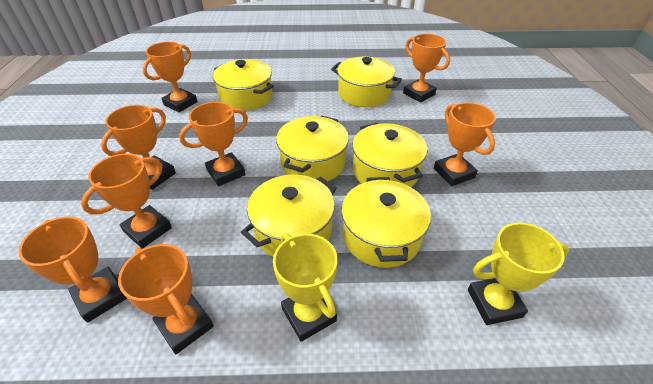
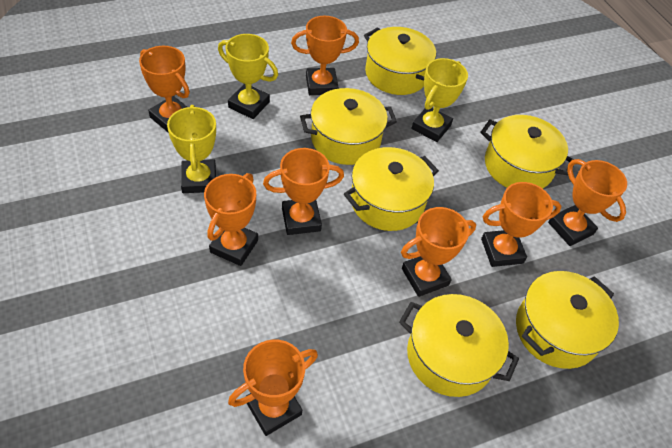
yellow trophy: [273,233,337,342] [468,222,569,325] = 2 -> [167,105,216,193] [218,34,278,119] [412,58,468,142] = 3

